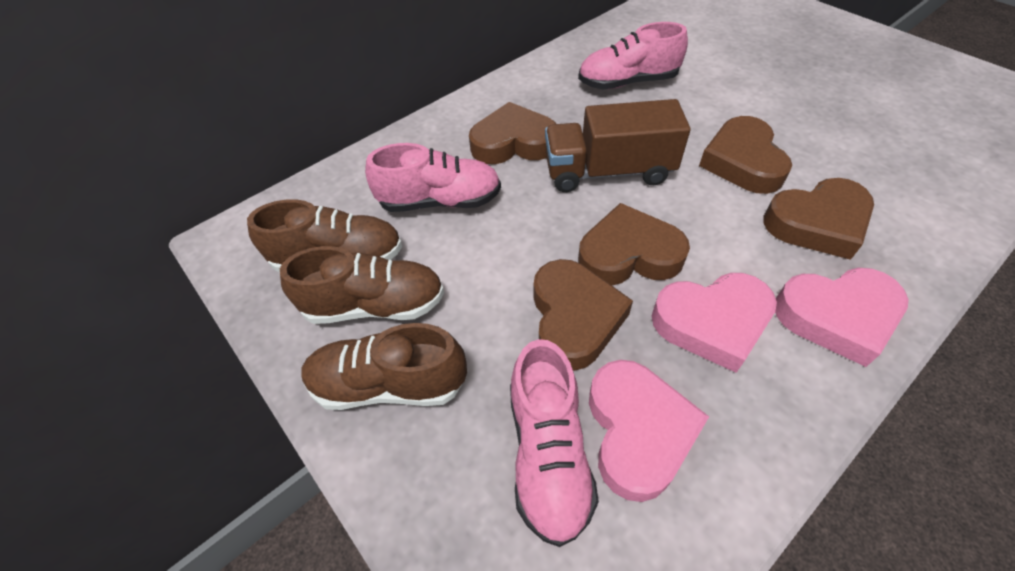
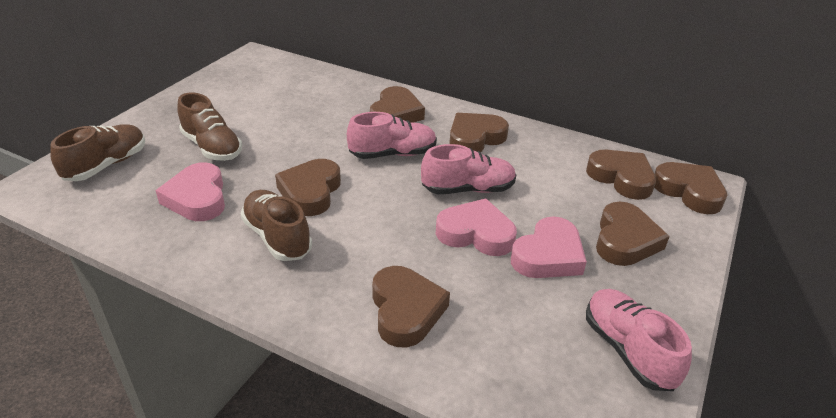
brown heart: [469,102,556,164] [533,259,633,371] [578,203,690,286] [699,116,792,194] [763,178,874,260] = 5 -> [275,159,341,216] [370,86,425,123] [372,266,450,347] [449,113,509,152] [586,150,656,200] [596,202,670,266] [654,162,727,214] = 7
brown truck: [545,99,690,192] = 1 -> none = 0

